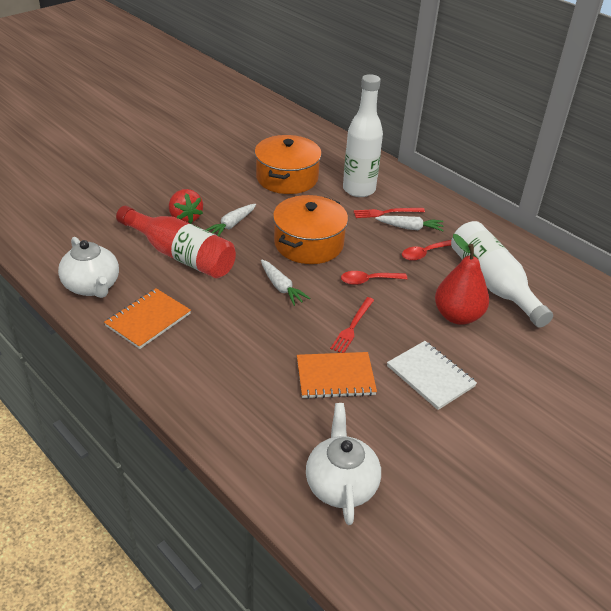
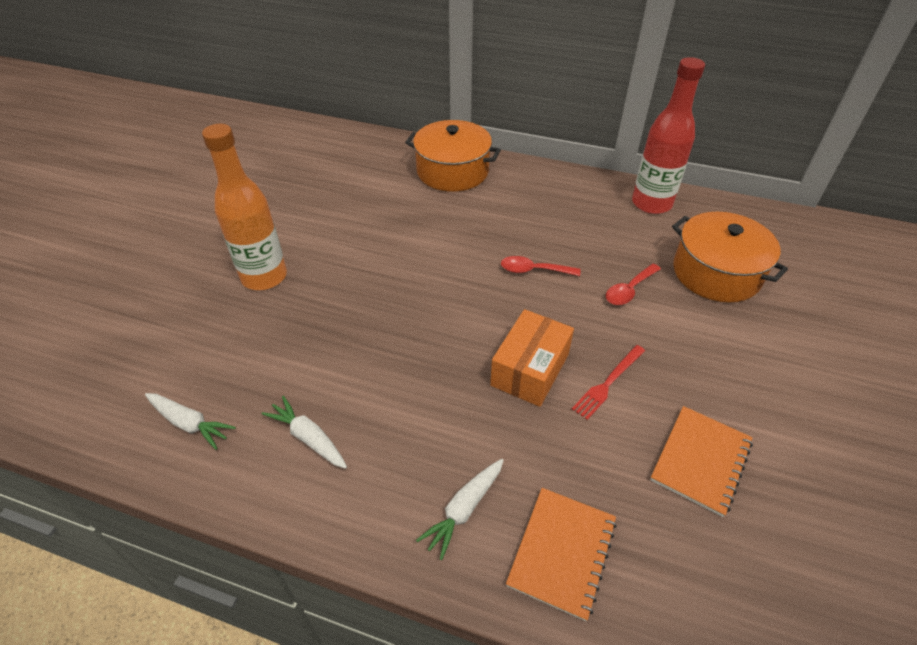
orange bottle: none = 0 -> [202,124,287,290] = 1
orange box: none = 0 -> [490,309,574,407] = 1
red fork: [330,297,374,353] [353,208,425,218] = 2 -> [572,345,645,420] = 1
red pear: [435,234,489,325] = 1 -> none = 0
red strawberry: [169,189,203,224] = 1 -> none = 0
white bottle: [343,74,383,197] [451,221,553,328] = 2 -> none = 0
white notebook: [387,341,477,410] = 1 -> none = 0
white teapot: [58,237,119,298] [306,403,381,525] = 2 -> none = 0

